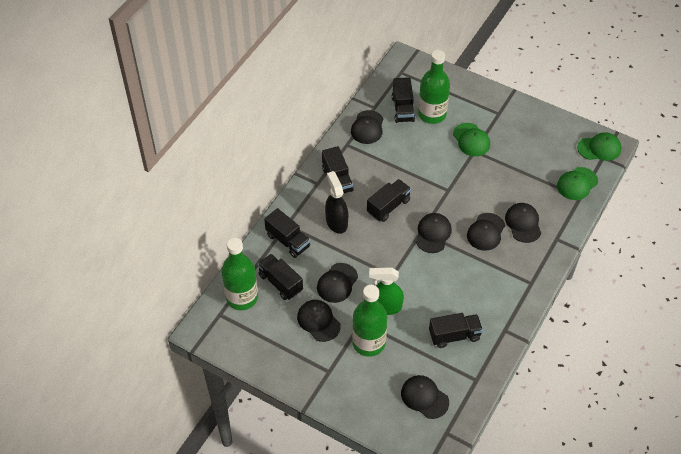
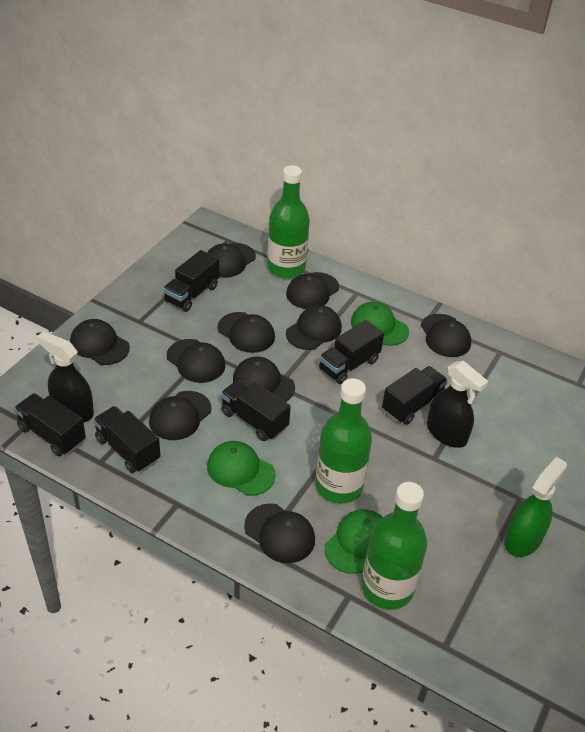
black cap: [297,300,341,342] [317,263,358,303] [351,110,384,144] [401,375,449,419] [416,213,452,253] [467,213,505,251] [505,203,541,243] = 7 -> [70,319,130,365] [149,391,212,440] [167,339,225,383] [207,243,256,278] [217,312,275,353] [233,357,295,402] [244,503,315,563] [286,272,339,309] [286,305,342,350] [421,314,471,357] = 10
black spray bottle: [325,171,348,234] = 1 -> [37,332,94,422] [427,361,488,448] = 2

